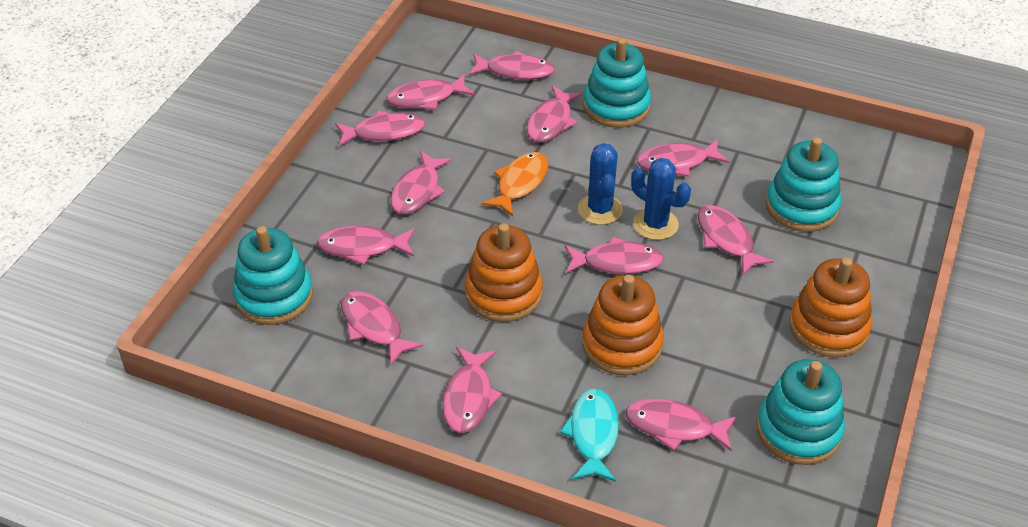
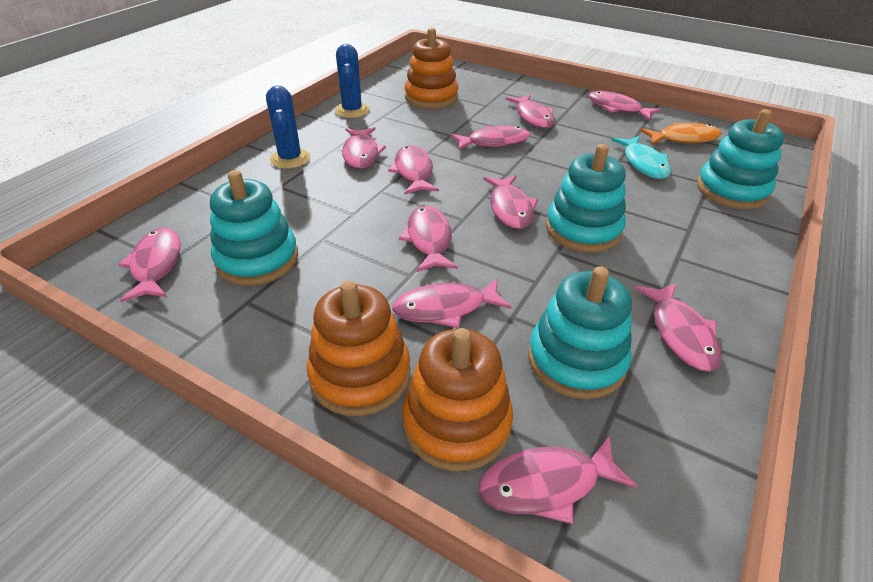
pink fish: [317,226,415,265] [335,111,425,147] [341,291,423,365] [387,74,475,110] [391,151,452,214] [443,347,502,433] [469,51,555,80] [527,85,583,142] [565,236,664,274] [625,399,737,451] [637,139,729,177] [697,205,774,275] = 12 -> [118,228,181,302] [342,127,386,169] [388,145,439,194] [392,278,512,328] [399,206,458,272] [450,126,530,150] [479,435,637,524] [483,175,538,229] [505,95,555,128] [588,91,661,120] [635,283,721,371] = 11

